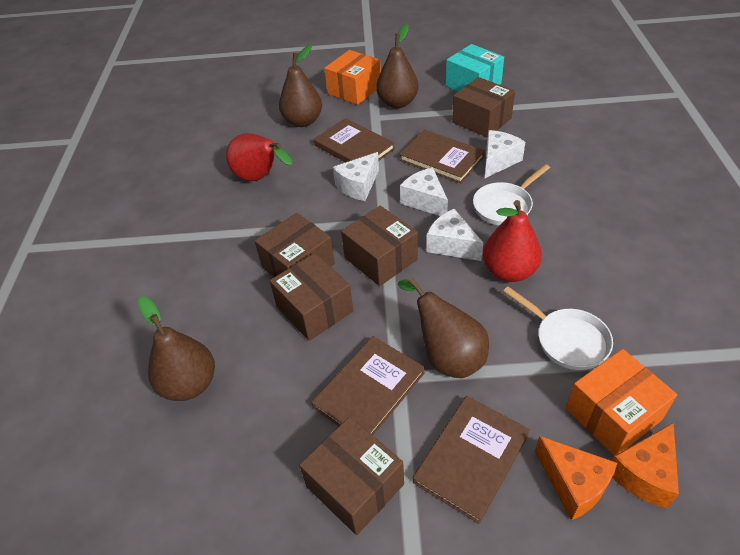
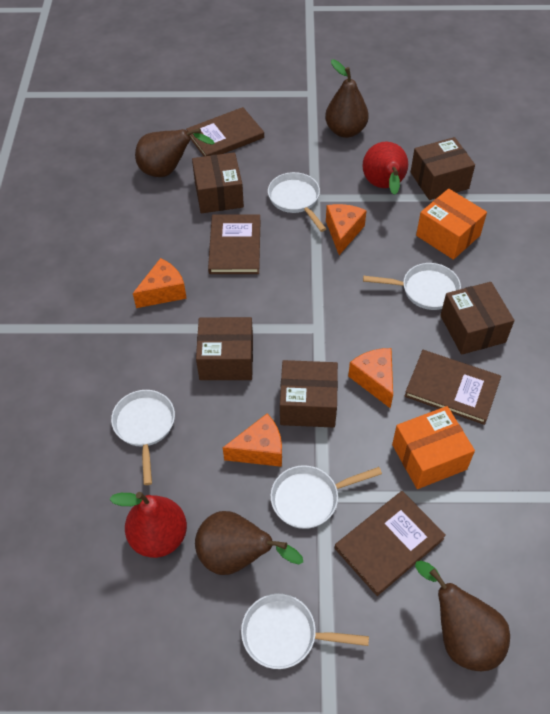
orange cheese: [535,436,617,520] [612,422,679,509] = 2 -> [133,258,187,308] [223,413,282,467] [326,204,367,255] [348,348,393,408] = 4
turquoise box: [446,44,504,91] = 1 -> none = 0
white cheese: [333,152,379,201] [400,168,448,216] [427,209,483,261] [485,130,525,178] = 4 -> none = 0
white pan: [473,164,550,225] [503,286,613,370] = 2 -> [111,390,175,485] [241,594,369,669] [268,172,326,232] [270,465,382,529] [363,263,461,310] = 5

